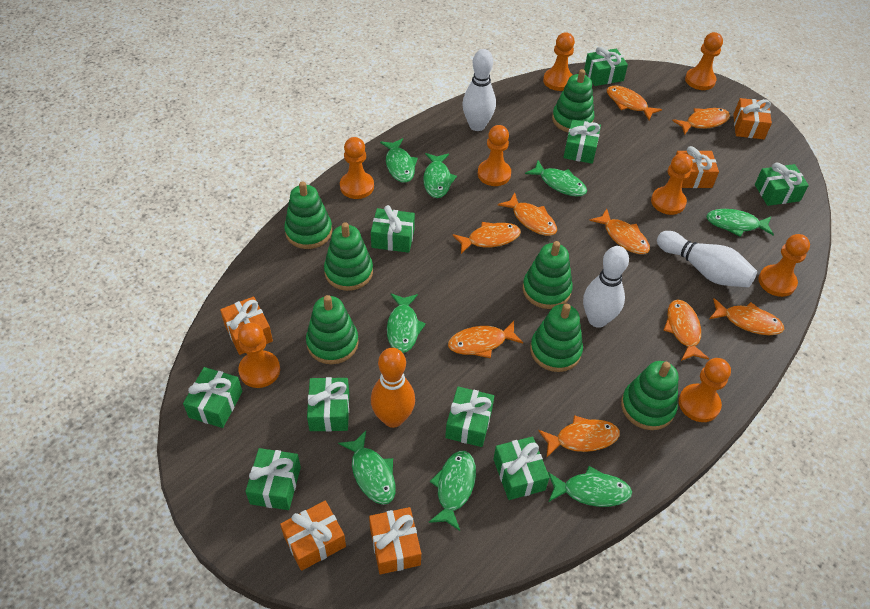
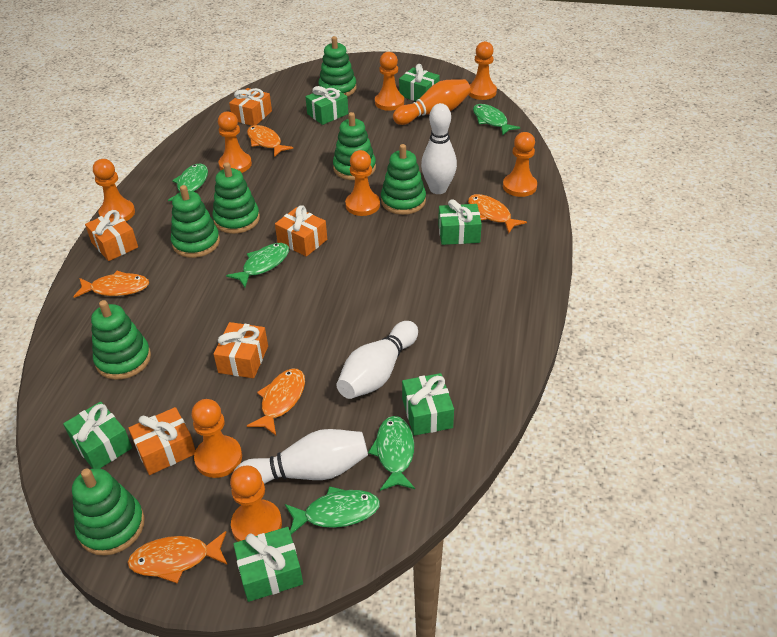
green fish: [338,431,396,505] [380,138,418,183] [387,293,426,353] [423,153,457,198] [428,451,476,531] [525,161,587,197] [548,466,632,507] [706,209,774,237] = 8 -> [168,163,208,201] [226,243,289,288] [285,486,380,534] [368,416,415,491] [473,104,520,136] = 5
green gift: [183,367,242,428] [245,448,301,510] [307,377,349,432] [371,205,415,253] [445,387,494,447] [493,437,550,500] [563,119,601,164] [584,47,628,86] [755,163,809,206] = 9 -> [63,402,132,469] [233,527,303,602] [305,86,348,125] [399,64,440,101] [402,373,454,436] [438,199,482,245] = 6
orange fish: [448,321,523,358] [453,222,521,254] [498,193,557,236] [538,415,620,458] [589,209,650,254] [607,85,662,120] [663,300,709,361] [672,108,730,135] [709,298,784,335] = 9 -> [74,271,149,298] [127,531,227,583] [247,125,293,157] [247,369,305,435] [468,194,527,234] = 5

